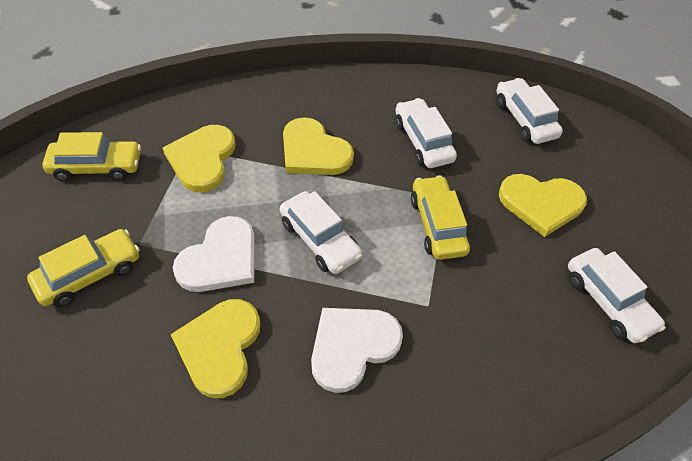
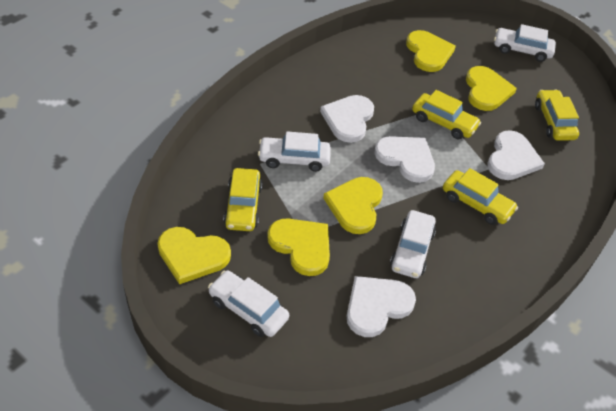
white heart: [173,216,255,292] [311,308,403,393] = 2 -> [320,95,374,143] [347,276,416,337] [374,136,435,183] [488,130,545,180] = 4
yellow car: [27,229,140,307] [42,132,141,181] [411,175,470,260] = 3 -> [223,168,262,231] [412,90,481,139] [443,168,518,225] [535,89,579,141] = 4
yellow heart: [163,125,235,192] [171,299,260,398] [283,117,354,175] [498,174,587,237] = 4 -> [157,227,231,284] [267,219,330,276] [323,177,383,234] [406,30,456,72] [466,66,517,111] = 5

